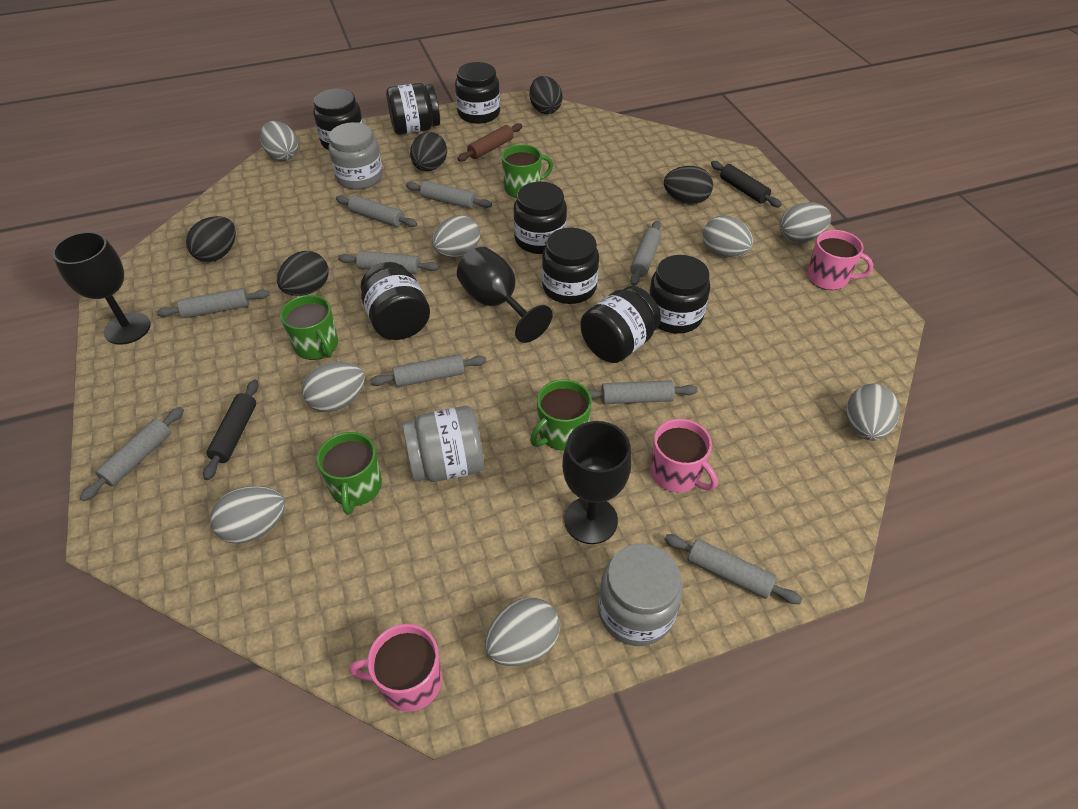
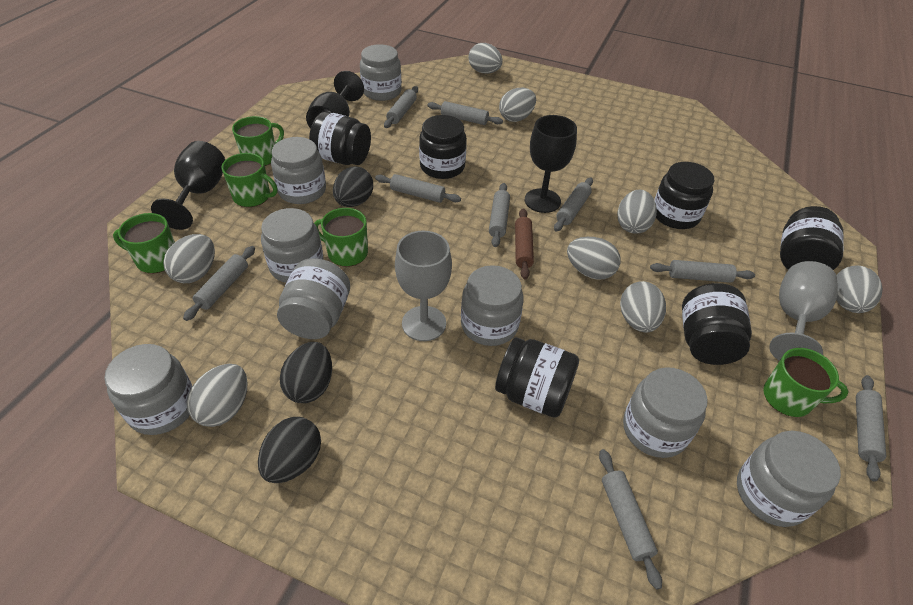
black egg: [186,216,236,262] [277,251,329,296] [410,132,447,171] [530,76,563,114] [664,166,713,204] = 5 -> [258,417,321,483] [280,342,332,403] [333,166,373,207] = 3
black jar: [313,89,363,150] [361,262,430,340] [386,83,440,135] [455,62,500,124] [514,182,567,254] [542,228,599,304] [580,286,661,363] [649,255,710,334] = 8 -> [309,111,371,165] [419,115,467,179] [495,337,579,418] [654,162,715,229] [682,283,752,365] [780,206,844,270] = 6
black rolling pin: [203,380,259,480] [711,161,782,207] = 2 -> none = 0
green mug: [280,295,338,360] [317,432,382,515] [502,144,553,198] [530,379,592,451] = 4 -> [113,213,175,273] [222,153,278,207] [232,116,284,166] [314,208,368,267] [763,348,849,417] = 5
grey goblet: none = 0 -> [395,230,452,341] [769,261,838,361] = 2
grey jar: [329,122,383,190] [402,406,484,482] [598,543,683,646] = 3 -> [104,344,192,435] [261,208,324,283] [271,137,326,204] [277,258,350,339] [360,44,402,101] [461,265,524,346] [623,367,708,458] [737,431,841,527] = 8
pink mug: [349,624,442,712] [650,419,717,492] [807,230,873,290] = 3 -> none = 0

